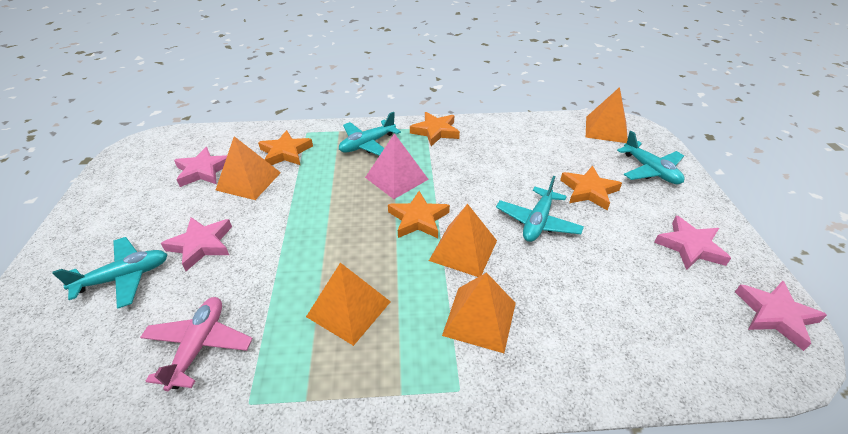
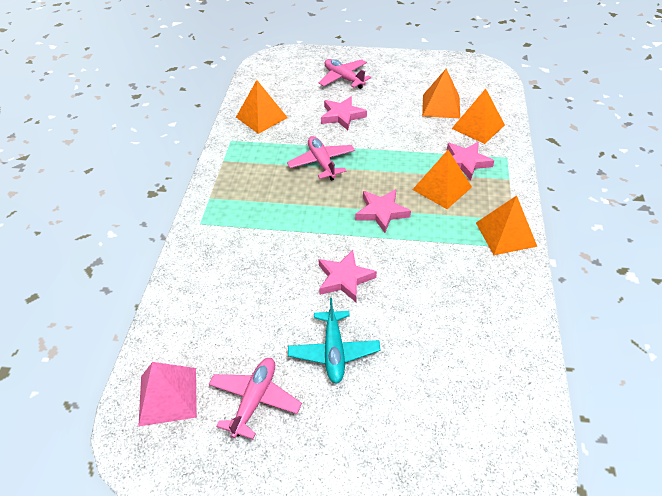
orange star: [258,130,313,165] [388,191,450,238] [410,112,460,146] [560,166,622,211] = 4 -> none = 0
pink plane: [140,297,253,391] = 1 -> [209,358,302,439] [287,136,355,181] [318,59,371,89] = 3
turquoise plane: [52,237,168,309] [339,112,401,156] [496,176,584,242] [617,131,684,184] = 4 -> [288,298,381,384] = 1

